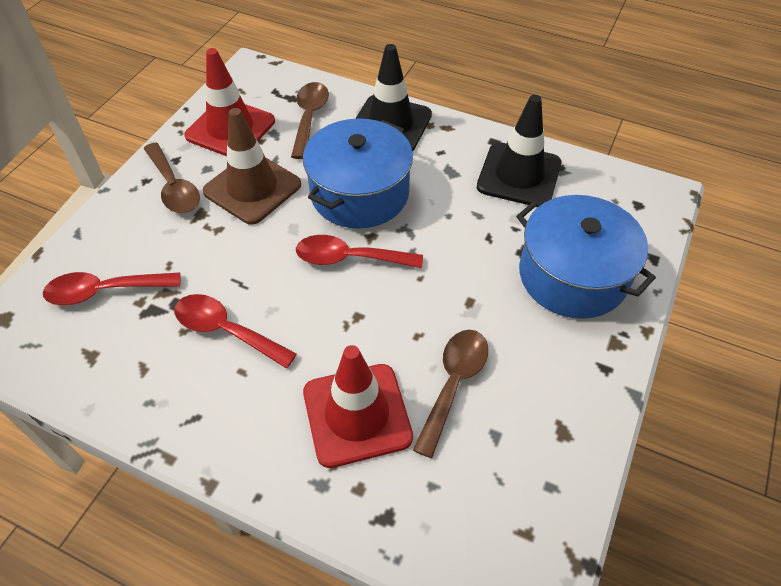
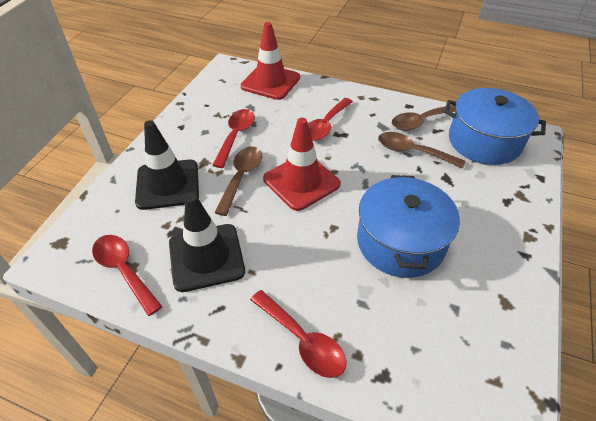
brown traffic cone: [203,108,301,225] = 1 -> none = 0
red spoon: [43,272,180,305] [174,294,297,369] [296,235,423,268] = 3 -> [92,235,163,316] [212,109,255,168] [250,290,347,378] [308,98,353,141] = 4

